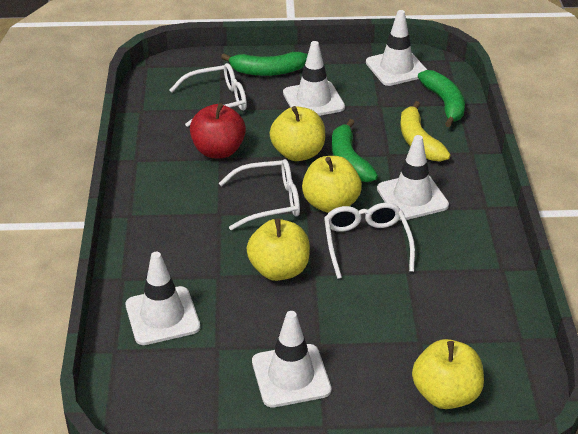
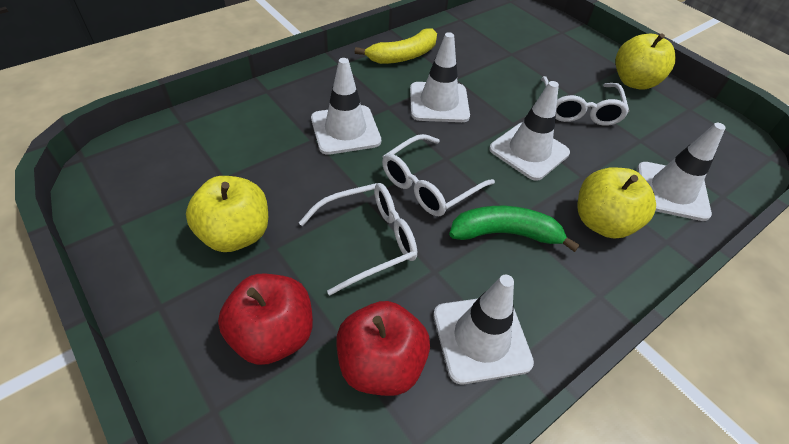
green banana: [221,52,308,76] [332,119,378,182] [418,70,465,127] = 3 -> [449,206,580,252] = 1
red apple: [190,103,246,158] = 1 -> [218,274,313,365] [336,301,430,396] = 2
yellow apple: [247,218,310,281] [270,106,325,161] [302,156,362,213] [412,339,484,409] = 4 -> [186,176,268,252] [577,167,656,239] [615,33,676,90] = 3

